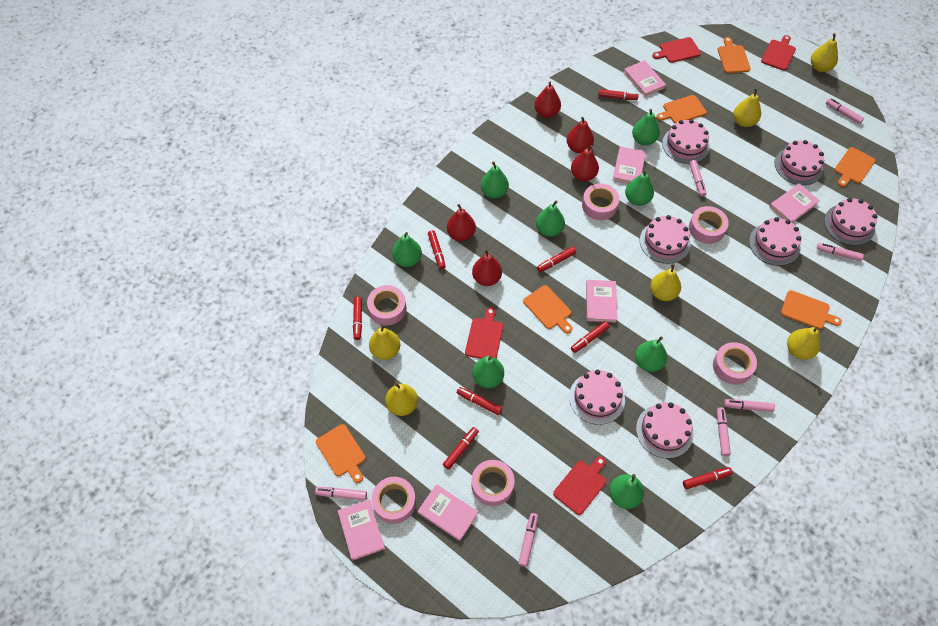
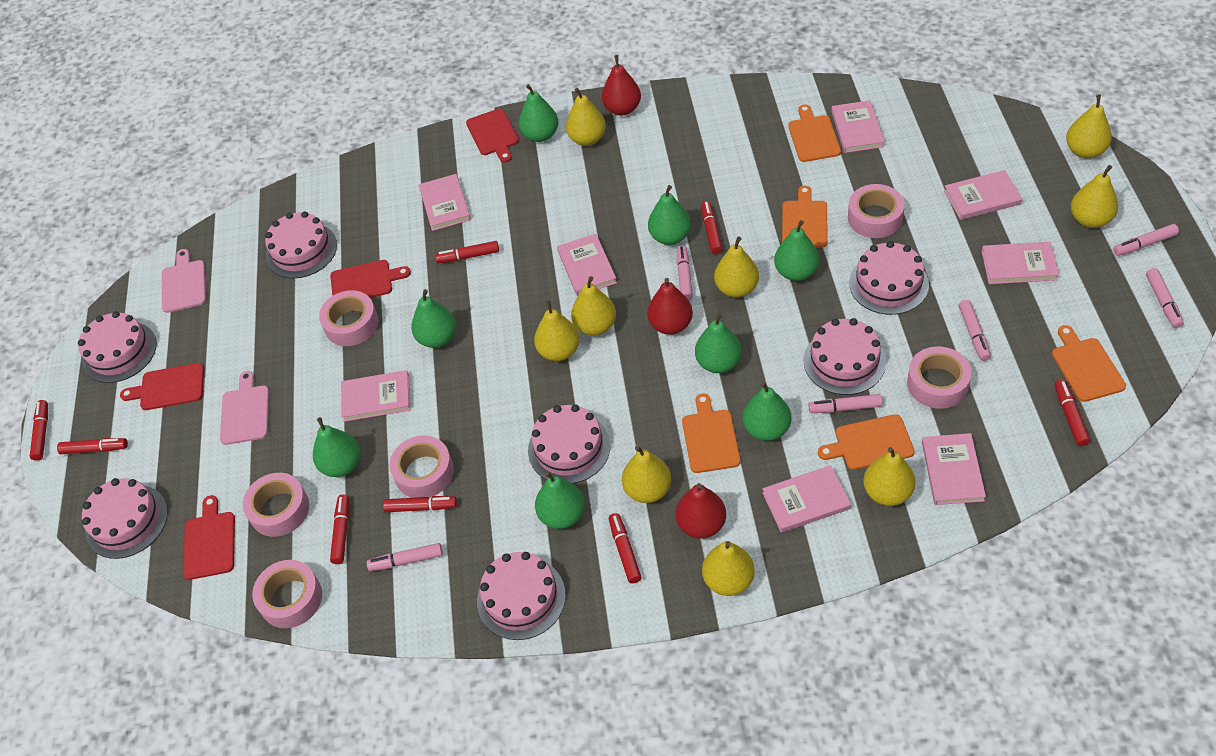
orange cutting board: [316,424,366,483] [523,285,573,334] [656,95,707,123] [718,37,751,73] [781,290,842,329] [834,147,876,187] = 6 -> [682,394,741,473] [782,186,828,248] [788,105,841,162] [818,414,915,470] [1052,325,1126,402] = 5
pink book: [338,499,385,561] [417,484,478,541] [586,280,617,323] [612,146,646,184] [624,60,666,97] [769,184,820,223] = 6 -> [341,370,411,422] [419,174,471,231] [557,234,617,296] [763,465,851,533] [831,100,884,153] [922,433,986,505] [944,170,1022,220] [982,242,1059,284] = 8
pink cutting board: none = 0 -> [162,249,206,313] [220,371,269,445] = 2
pink marker: [315,487,367,501] [518,513,538,567] [689,160,706,197] [717,407,731,456] [724,399,775,412] [817,243,864,261] [826,98,864,124] = 7 -> [367,543,443,571] [677,245,693,301] [808,394,883,413] [959,300,991,361] [1113,224,1179,256] [1146,268,1184,328] = 6
red pear: [447,204,476,241] [472,249,502,286] [534,82,561,118] [567,117,594,153] [571,145,599,181] = 5 -> [602,55,641,115] [647,278,693,335] [676,483,726,539] = 3
yellow pear: [369,324,400,360] [385,383,418,416] [650,264,681,301] [733,88,761,127] [787,327,820,360] [811,33,838,72] = 6 -> [534,300,580,361] [566,88,606,146] [571,276,616,336] [622,445,671,503] [702,541,755,596] [714,237,759,297] [863,447,916,506] [1066,94,1112,158] [1071,165,1118,228] = 9

